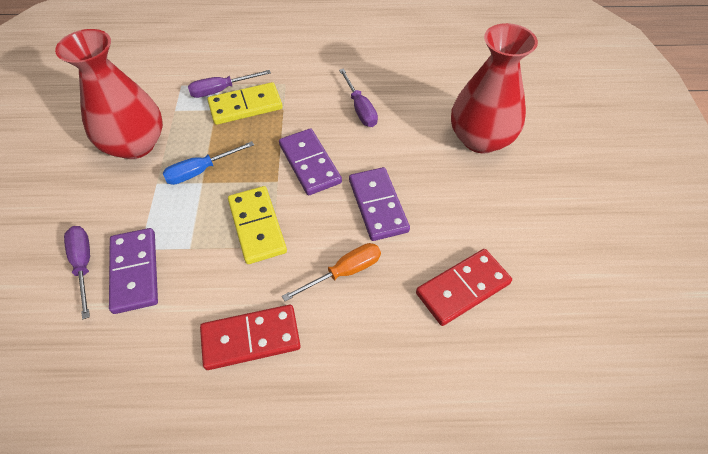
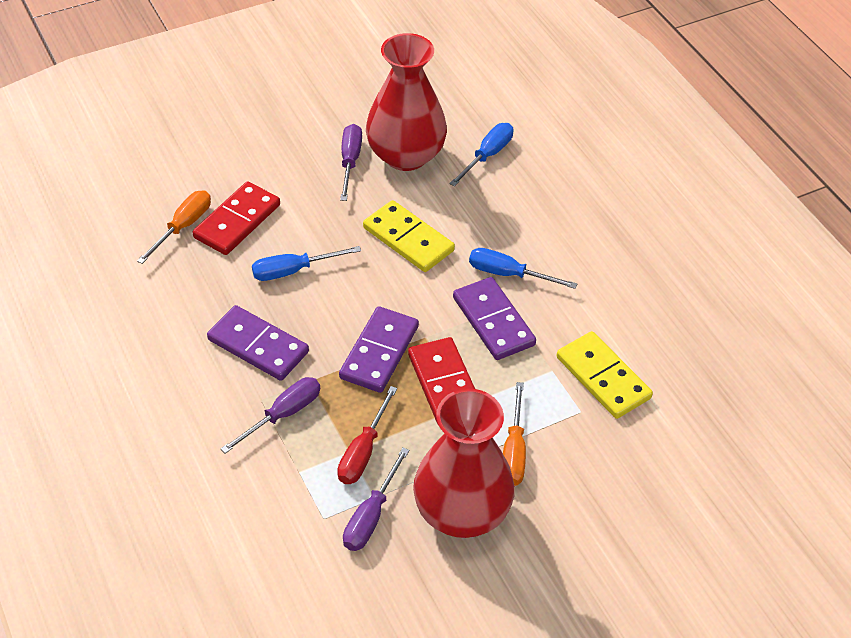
blue screwdriver: [163,141,254,185] = 1 -> [252,246,361,281] [449,123,513,187] [469,248,577,289] = 3
orange screwdriver: [282,243,381,301] = 1 -> [137,191,211,264] [503,382,526,486] = 2
red screwdriver: none = 0 -> [337,386,397,484] = 1

